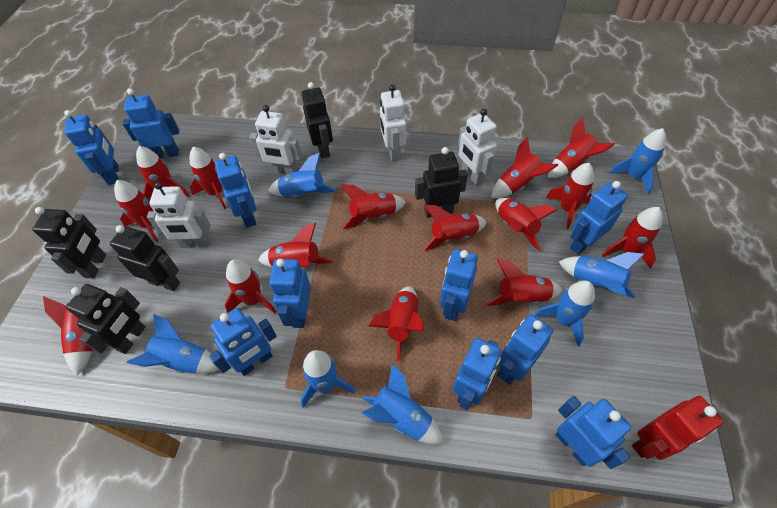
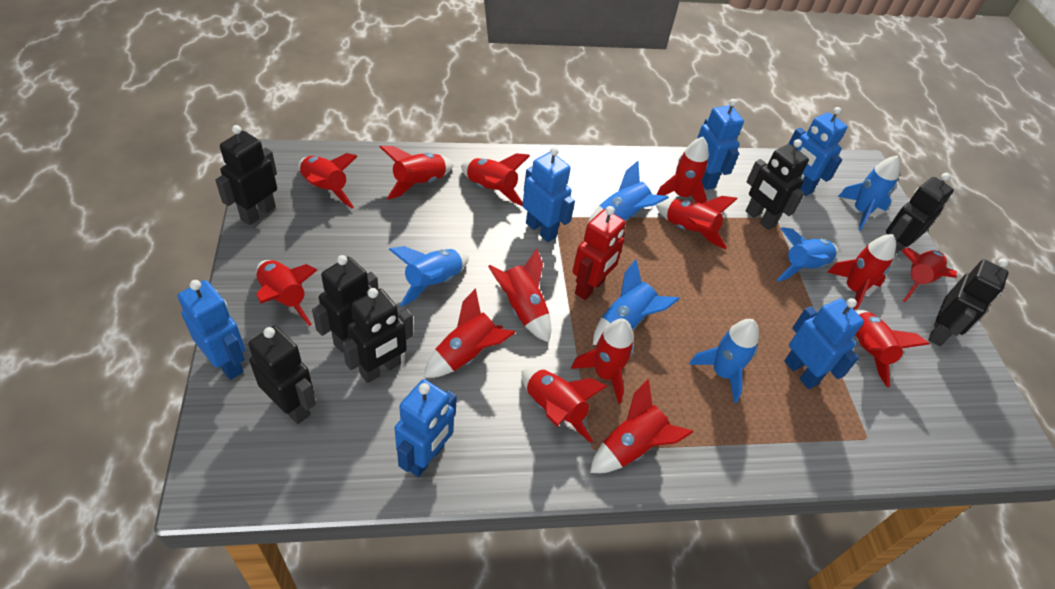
black robot: [32,207,106,279] [66,284,146,354] [110,225,180,291] [301,82,333,158] [415,147,468,218] = 5 -> [215,125,277,225] [248,326,316,424] [312,255,378,353] [342,288,413,383] [746,139,809,230] [886,173,954,255] [928,258,1009,346] = 7
blue robot: [64,110,119,185] [123,89,179,159] [209,308,277,376] [215,153,256,228] [269,259,311,328] [440,249,478,321] [453,338,501,411] [497,314,553,385] [556,396,631,469] [570,181,628,255] = 10 -> [177,280,245,380] [395,379,457,477] [522,147,575,242] [697,99,744,190] [784,298,864,389] [789,107,847,196] = 6
blue rocket: [127,314,219,374] [268,152,336,197] [300,350,356,408] [362,364,444,444] [535,280,595,346] [559,252,644,299] [609,128,666,194] = 7 -> [389,246,469,306] [588,161,669,223] [593,259,680,345] [689,319,759,403] [777,227,838,282] [838,155,900,231] = 6
red rocket: [43,296,93,376] [114,180,158,242] [136,146,190,199] [190,147,226,209] [224,260,276,313] [258,223,333,268] [341,184,406,229] [369,286,424,361] [423,205,487,251] [486,259,562,306] [491,137,558,198] [495,198,557,252] [546,163,594,229] [548,117,615,178] [602,207,663,269] = 15 -> [256,260,317,326] [299,153,358,208] [380,146,454,200] [424,288,516,378] [461,153,530,206] [488,249,551,343] [522,368,607,443] [571,319,634,404] [590,380,693,473] [656,196,738,249] [657,137,709,204] [827,234,896,310] [854,309,929,387] [901,247,957,302] = 14
white robot: [147,182,211,248] [250,105,302,175] [380,84,406,161] [458,109,497,185] = 4 -> none = 0

